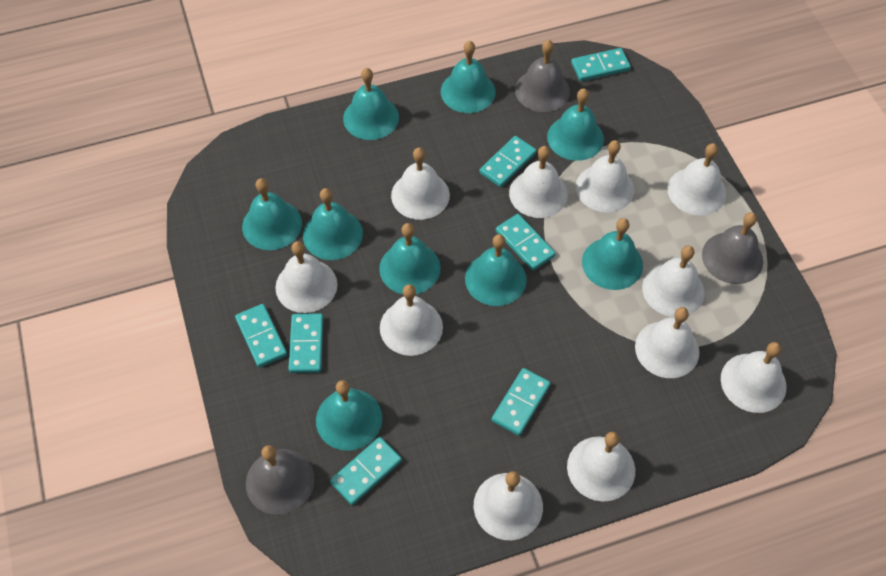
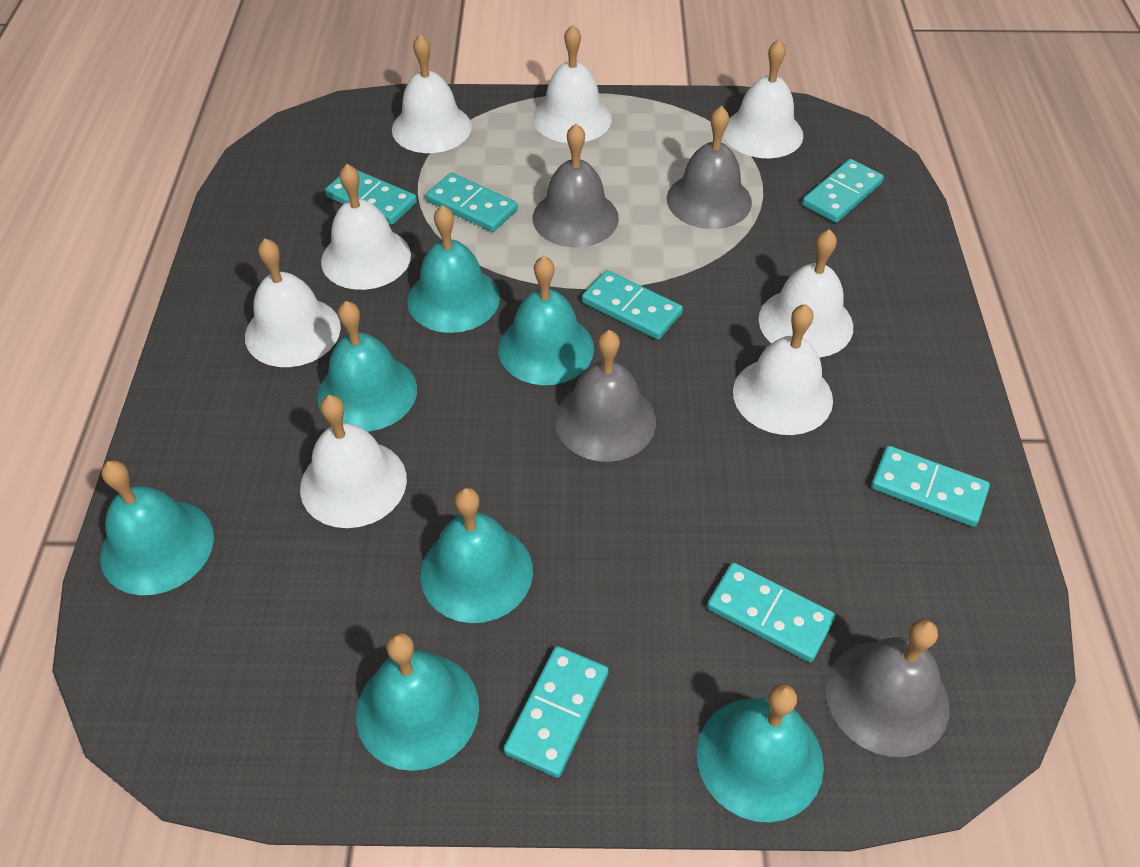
grey bell: [246,445,315,515] [515,40,570,112] [702,212,763,284] = 3 -> [533,124,619,247] [555,330,656,462] [667,106,752,229] [826,619,949,757] = 4
turquoise bell: [242,178,302,250] [303,188,363,260] [316,380,382,451] [343,68,399,140] [379,223,441,294] [441,41,495,113] [465,234,527,306] [547,88,604,161] [582,218,643,290] = 9 -> [100,461,214,595] [317,301,417,432] [356,633,479,771] [407,205,500,333] [420,488,533,623] [498,256,594,385] [697,684,824,822] = 7
white bell: [275,241,337,313] [380,284,443,356] [391,148,450,220] [474,471,543,540] [509,146,568,218] [567,432,635,502] [576,140,634,212] [635,307,700,378] [642,245,705,317] [667,143,726,216] [721,342,786,413] = 11 -> [245,238,341,367] [300,395,407,528] [321,164,411,290] [392,34,472,153] [533,25,612,143] [723,39,803,158] [733,304,833,435] [759,229,853,358] = 8

